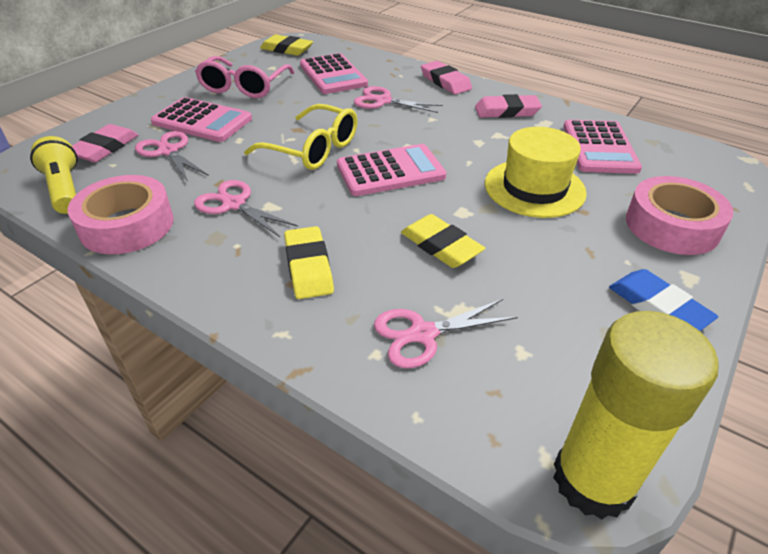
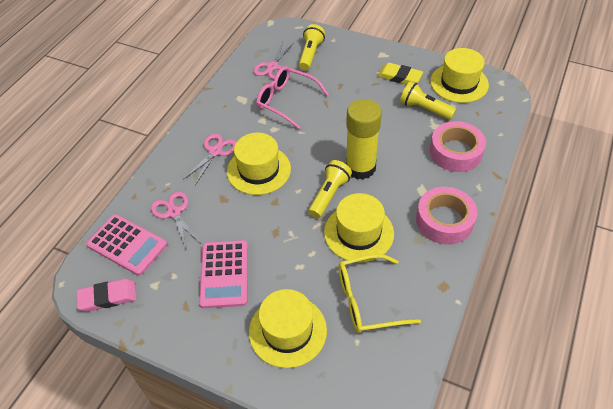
blue eraser: [609,269,718,331] = 1 -> none = 0
pink calculator: [151,97,252,142] [300,53,368,94] [337,144,447,196] [563,120,642,174] = 4 -> [86,214,167,276] [199,240,248,308] = 2
pink eraser: [72,124,138,162] [421,61,472,94] [475,94,542,118] = 3 -> [77,279,137,312] = 1
pink scissors: [135,131,209,182] [194,180,298,237] [354,86,443,113] [374,299,518,368] = 4 -> [151,191,200,250] [183,134,237,185] [253,41,294,80] = 3
yellow eraser: [260,35,313,56] [284,226,334,299] [401,214,485,268] = 3 -> [378,63,423,84] = 1
yellow flashlight: [30,136,78,214] = 1 -> [299,24,325,71] [308,160,352,218] [400,81,456,120] = 3
yellow hat: [485,127,587,218] = 1 -> [227,133,291,195] [249,289,327,368] [324,193,394,262] [430,48,489,103] = 4

